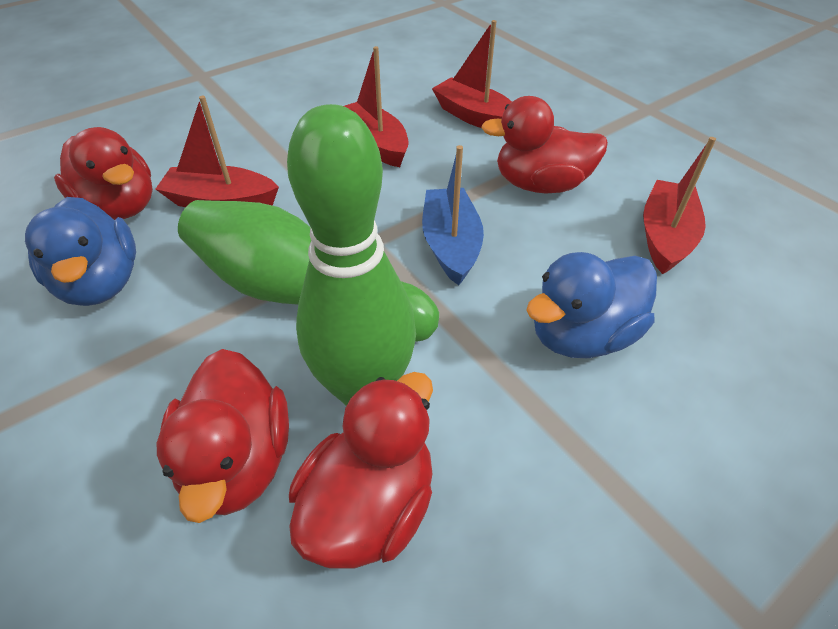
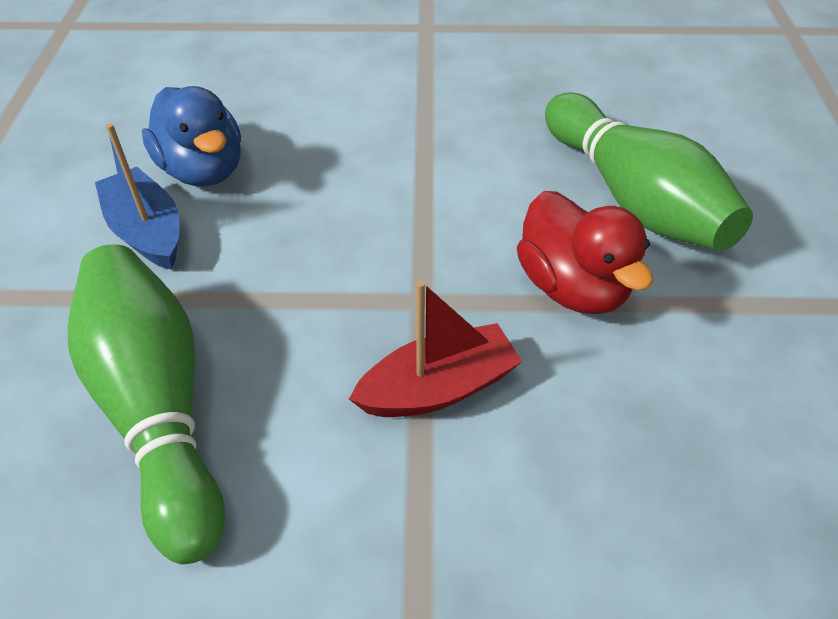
blue duck: [25,197,136,306] [526,252,657,358] = 2 -> [142,86,241,186] = 1
red boat: [156,96,279,207] [344,46,409,167] [432,20,512,128] [643,137,716,274] = 4 -> [349,280,522,417] = 1
red duck: [54,127,153,220] [157,349,289,523] [289,372,433,569] [481,96,608,193] = 4 -> [517,191,653,314] = 1

